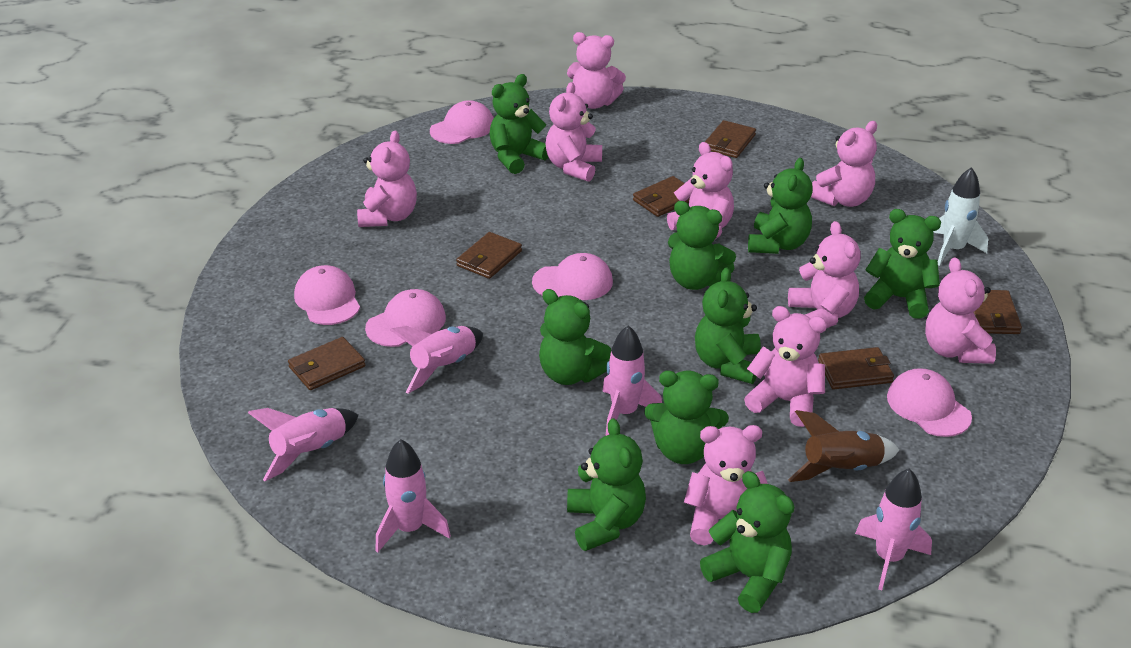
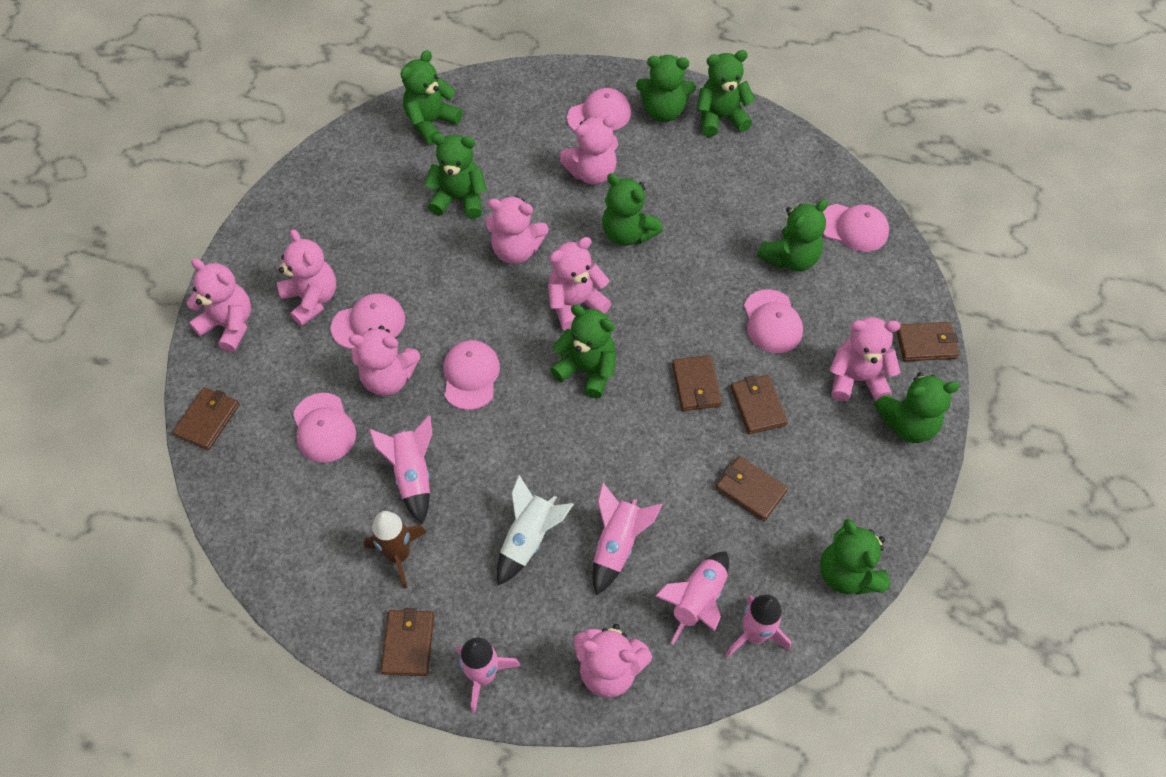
pink cap: [294,265,360,325] [365,289,446,347] [430,100,494,144] [532,253,613,300] [887,368,972,437] = 5 -> [293,393,356,463] [330,293,405,349] [443,340,500,410] [567,88,631,131] [744,289,803,353] [823,204,889,252] = 6
pink teddy bear: [357,131,417,227] [545,82,602,182] [567,32,626,109] [667,142,734,240] [684,425,768,546] [744,306,827,427] [788,221,861,328] [811,121,877,207] [925,257,996,364] = 9 -> [187,258,251,352] [277,229,336,326] [349,326,420,396] [485,196,549,264] [548,237,611,331] [560,115,618,185] [574,624,652,698] [829,317,901,401] = 8

